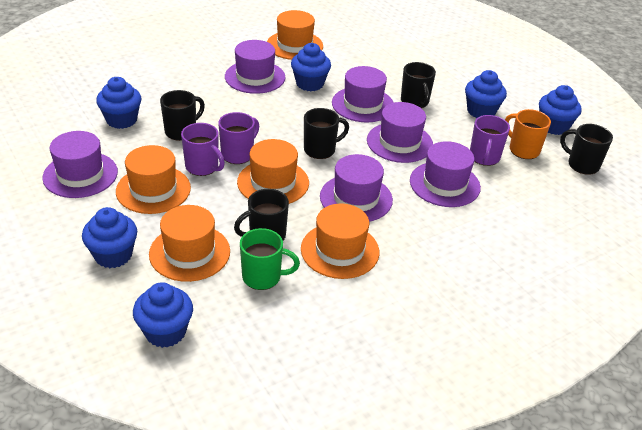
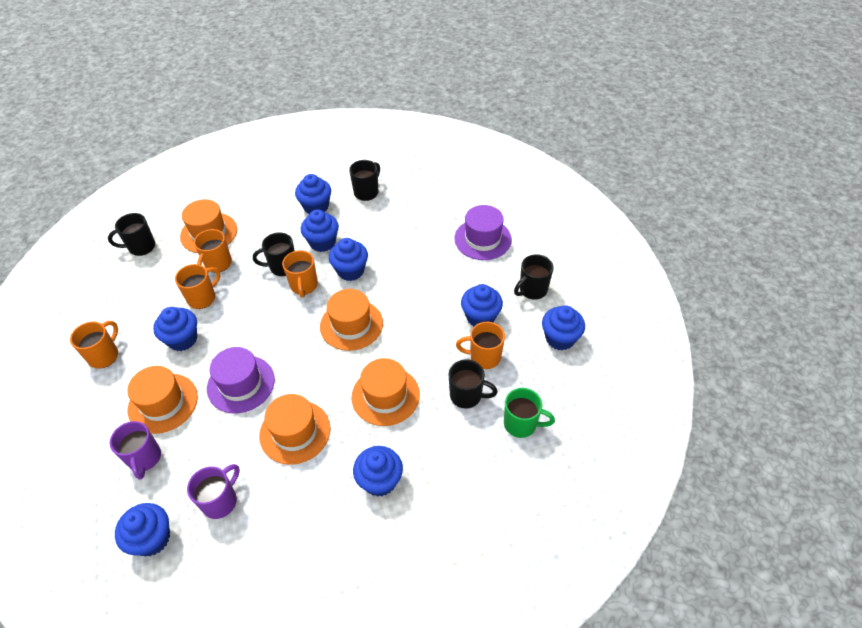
blue cupcake: [82,207,137,268] [96,77,141,129] [133,282,193,348] [291,43,331,91] [465,70,507,118] [539,85,582,135] = 6 -> [115,503,170,556] [153,307,197,351] [295,174,331,214] [301,210,339,252] [329,238,368,281] [353,446,403,497] [461,284,503,327] [542,305,585,350] = 8
orange mug: [505,109,551,159] = 1 -> [70,321,118,368] [175,264,220,309] [194,229,232,273] [282,250,318,298] [456,322,505,369] = 5
purple hat: [42,131,118,198] [225,40,285,94] [320,154,393,222] [332,66,394,123] [367,102,433,163] [410,141,481,207] = 6 -> [207,347,275,413] [454,205,512,260] = 2
purple mug: [181,123,225,176] [218,112,259,164] [470,115,510,166] = 3 -> [109,421,161,480] [187,464,240,519] = 2

